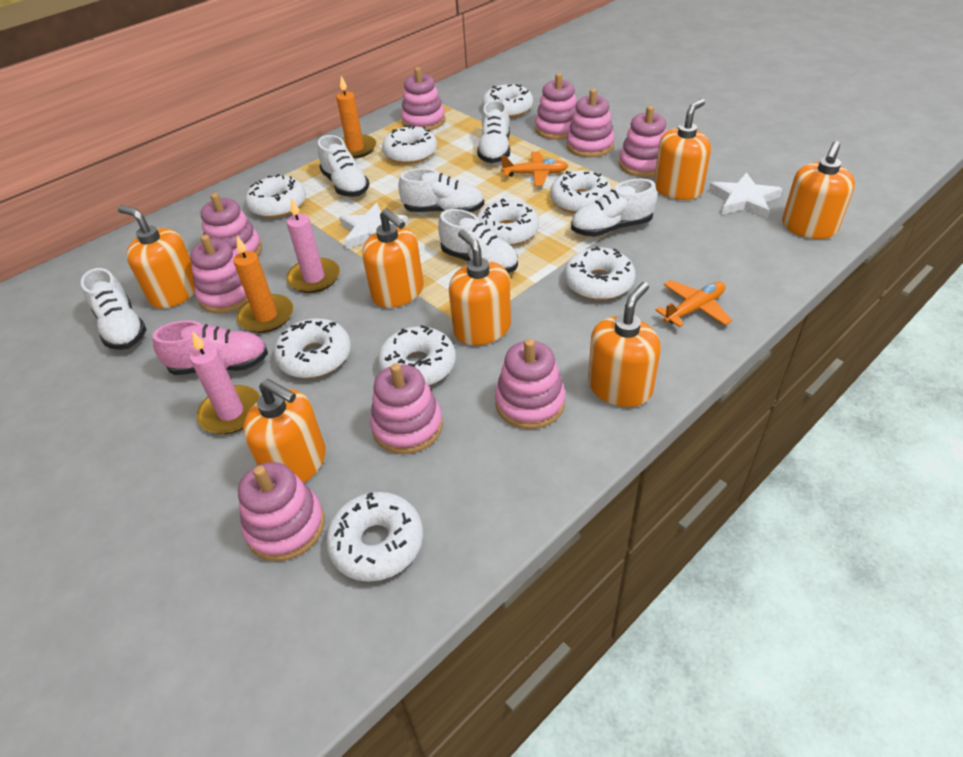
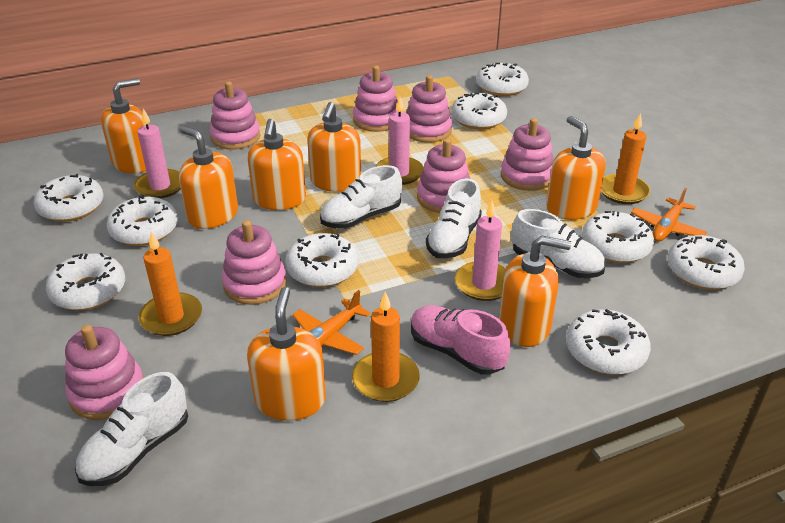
orange candle: [233,236,293,333] [336,76,376,159] = 2 -> [139,232,202,336] [352,292,420,402] [601,113,650,204] = 3
pink candle: [190,331,260,434] [286,198,340,293] = 2 -> [134,108,181,199] [375,96,424,185] [455,200,506,301] = 3
pink stacking toy: [190,235,248,313] [200,193,262,255] [238,462,325,561] [370,363,443,454] [401,67,445,131] [495,339,565,429] [535,73,577,140] [566,89,615,157] [619,106,667,177] = 9 -> [65,325,144,420] [210,81,260,150] [222,220,287,305] [353,66,398,132] [406,75,452,143] [417,138,470,213] [501,118,554,191] = 7
white shoe: [81,268,147,350] [318,135,369,197] [398,168,484,212] [438,209,518,273] [477,100,510,163] [571,179,657,237] = 6 -> [75,372,188,486] [320,165,402,229] [426,178,482,259] [511,209,605,278] = 4
white star: [339,203,408,249] [709,172,783,219] = 2 -> none = 0

